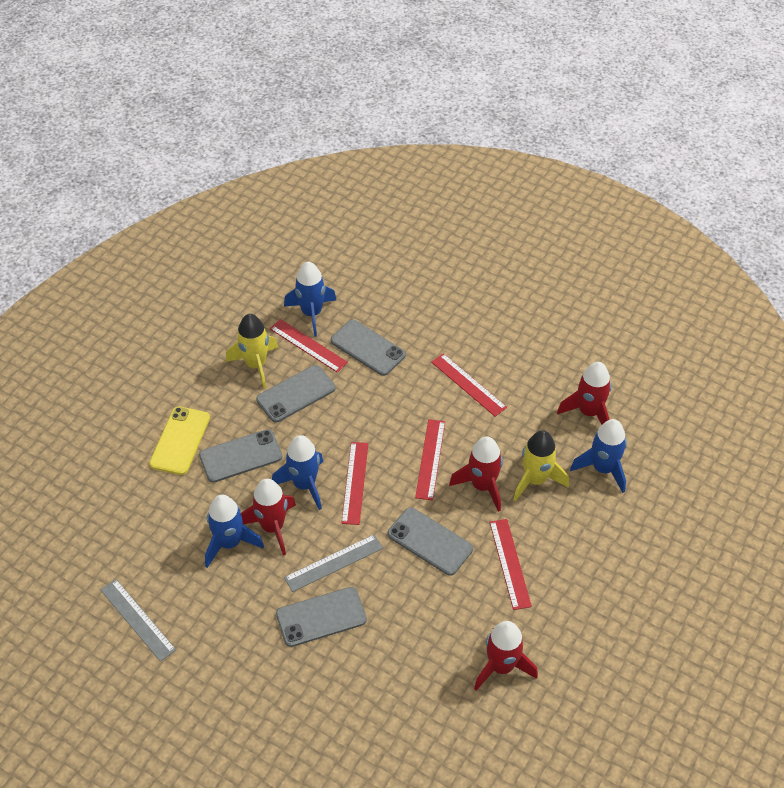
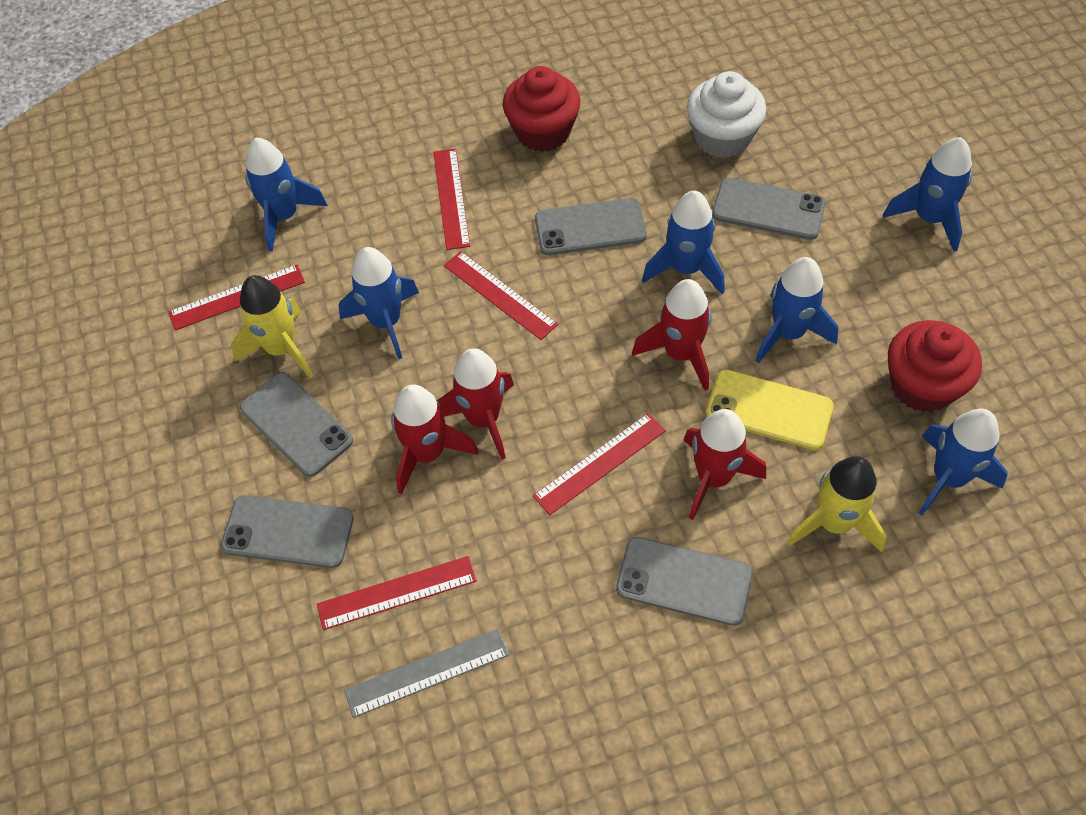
blue rocket: [205,495,264,568] [272,435,323,510] [284,262,336,337] [570,419,627,493] = 4 -> [245,138,328,252] [339,247,419,360] [642,191,725,294] [755,257,839,363] [883,137,972,252] [919,408,1007,516] = 6
grey ruler: [101,579,176,662] [284,534,383,592] = 2 -> [344,629,509,718] = 1
red cupcake: none = 0 -> [503,66,581,152] [888,320,982,412] = 2
white cupcake: none = 0 -> [687,71,766,158] = 1

